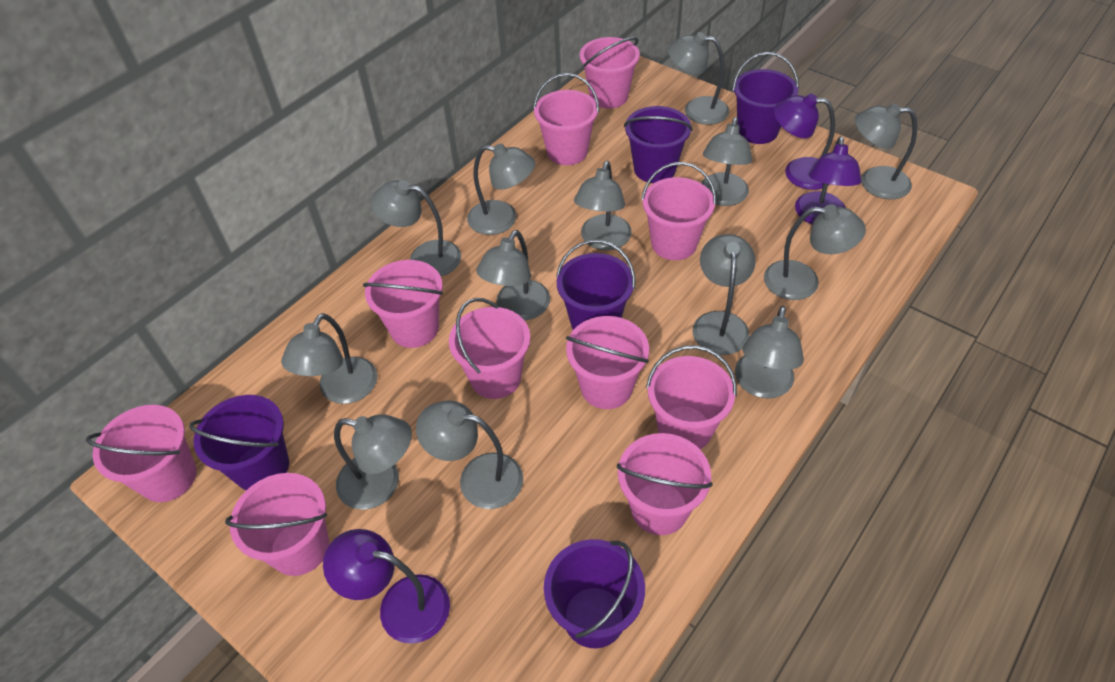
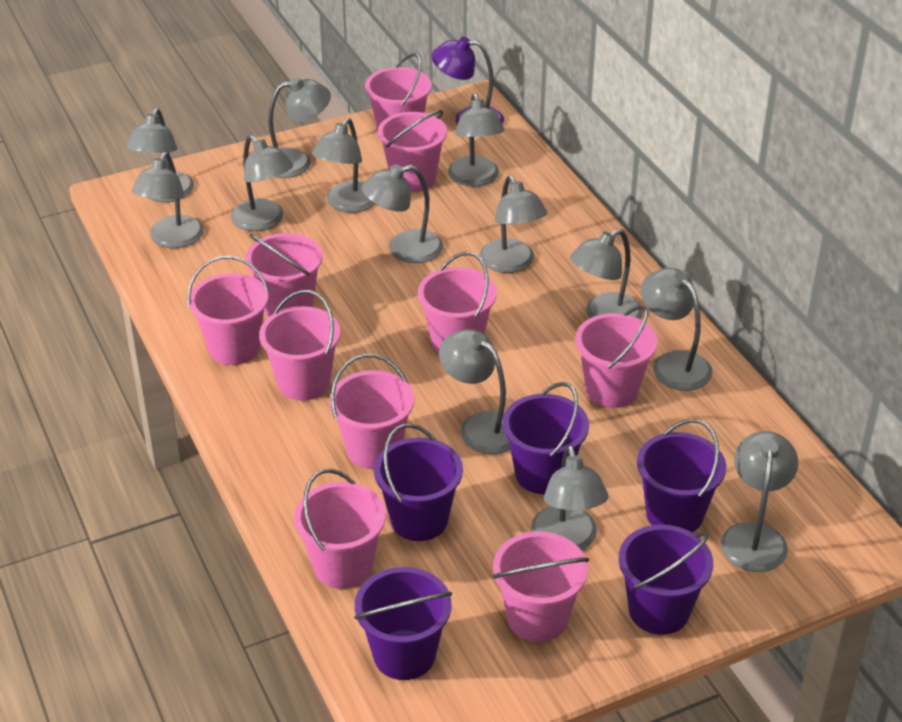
purple lamp: [323,529,450,644] [774,93,835,190] [795,136,862,225] = 3 -> [432,37,504,125] = 1

